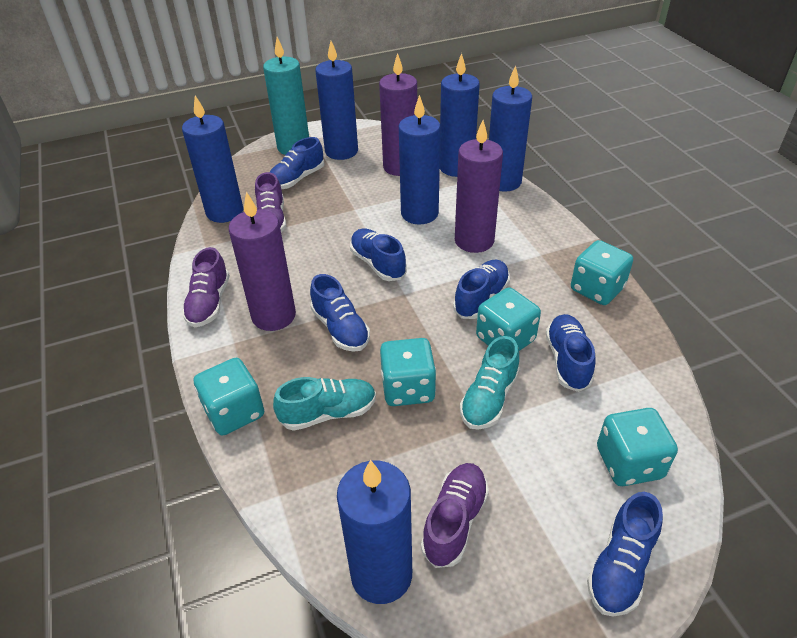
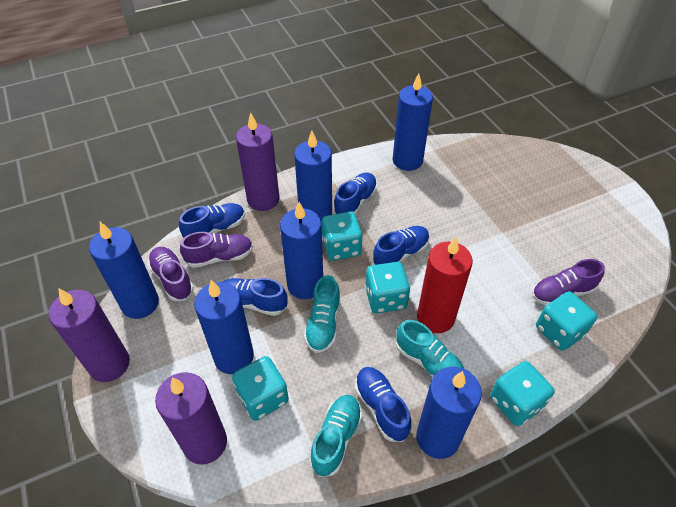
blue shoe: [270,137,324,190] [310,274,370,352] [350,229,407,281] [453,260,510,319] [546,314,596,392] [587,492,663,617] = 6 -> [179,203,245,238] [223,278,288,316] [333,172,377,214] [355,367,411,442] [373,226,430,265] = 5
red candle: none = 0 -> [417,237,473,333] = 1
turquoise candle: [263,37,309,155] = 1 -> none = 0
turquoise shoe: [273,377,376,431] [460,336,520,430] = 2 -> [304,275,341,353] [309,395,362,477] [396,320,464,377] = 3

